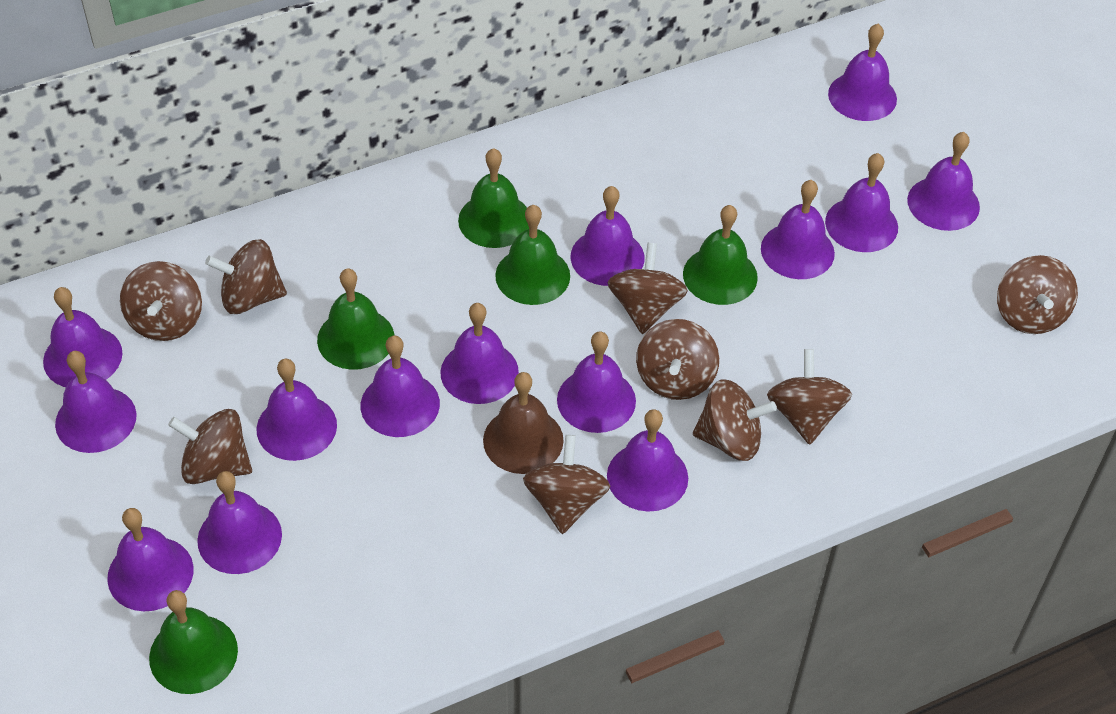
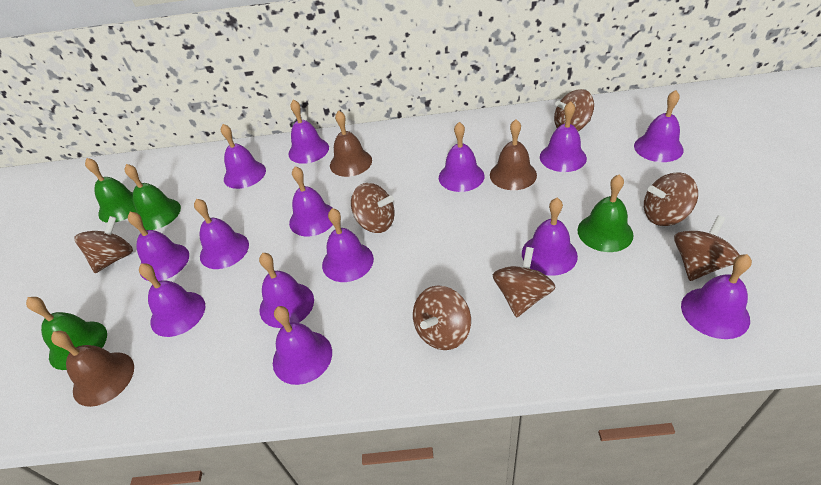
brown bell: [483,372,564,474] = 1 -> [51,331,134,407] [330,110,372,177] [490,119,537,190] = 3
brown spinning top: [120,261,202,341] [168,409,252,484] [205,239,287,314] [523,435,610,534] [607,243,688,334] [636,319,719,400] [693,380,777,461] [767,349,852,445] [997,255,1078,334] = 9 -> [74,216,133,273] [351,183,395,233] [413,285,471,350] [493,247,556,318] [554,89,594,131] [644,172,698,226] [674,215,739,281] = 7
green bell: [149,590,238,694] [317,268,394,370] [458,148,529,248] [495,205,570,305] [683,205,758,305] = 5 -> [26,297,107,370] [85,158,136,223] [124,164,181,230] [578,174,633,252] = 4

